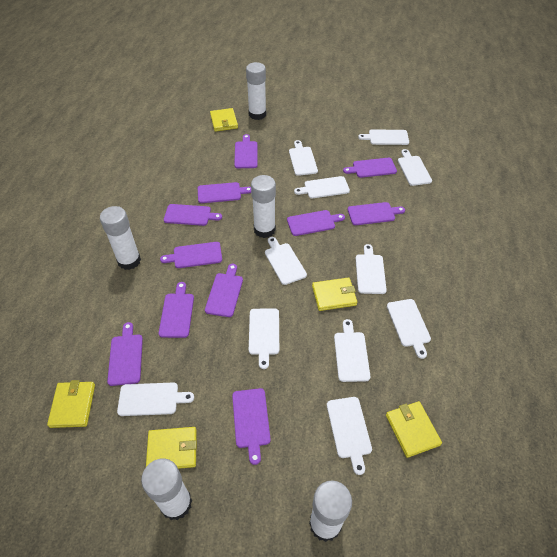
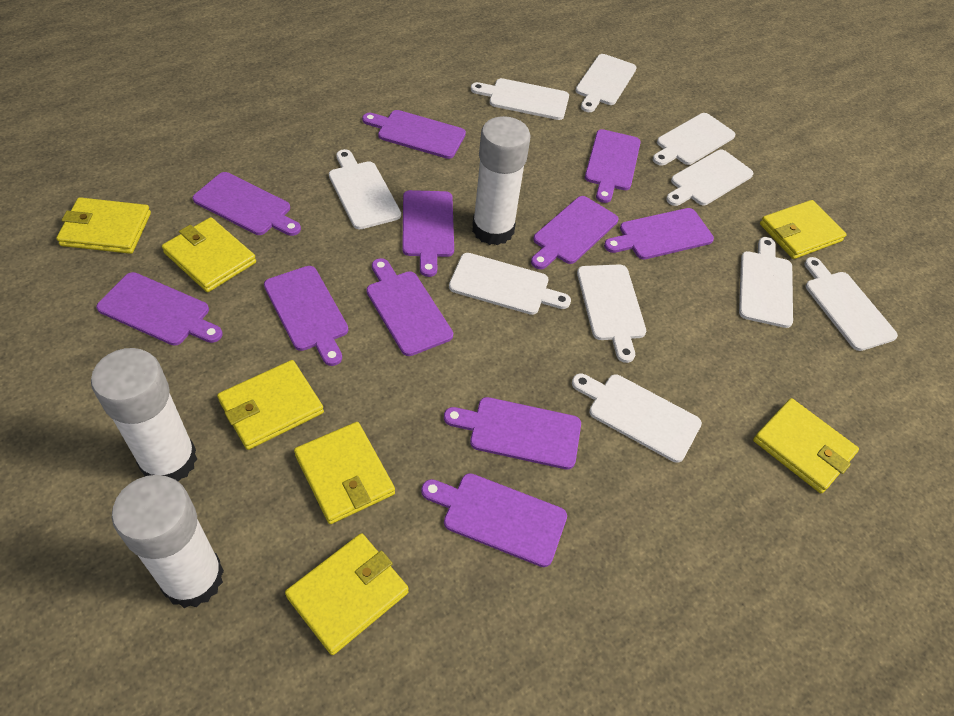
white cutting board: [117,382,194,416] [249,309,279,369] [265,237,307,285] [289,140,318,176] [294,176,350,198] [327,397,372,475] [334,319,371,382] [356,244,387,294] [358,130,409,145] [387,299,431,359] [398,149,432,186] = 11 -> [329,149,401,229] [449,253,571,315] [471,78,569,120] [572,374,702,463] [575,54,637,112] [577,264,646,363] [653,113,735,166] [666,150,753,206] [739,237,793,328] [804,257,898,351] = 10
white glue stick: [100,206,141,270] [141,458,192,520] [246,62,266,120] [251,175,276,238] [309,480,352,542] = 5 -> [91,348,197,482] [112,475,224,608] [472,116,530,245] = 3
yellow wallet: [47,380,95,428] [146,427,197,469] [210,108,238,132] [312,277,358,311] [386,401,442,458] = 5 -> [56,197,151,254] [162,217,256,292] [217,360,324,450] [285,533,409,655] [294,422,395,524] [753,398,859,493] [760,200,847,259] = 7

